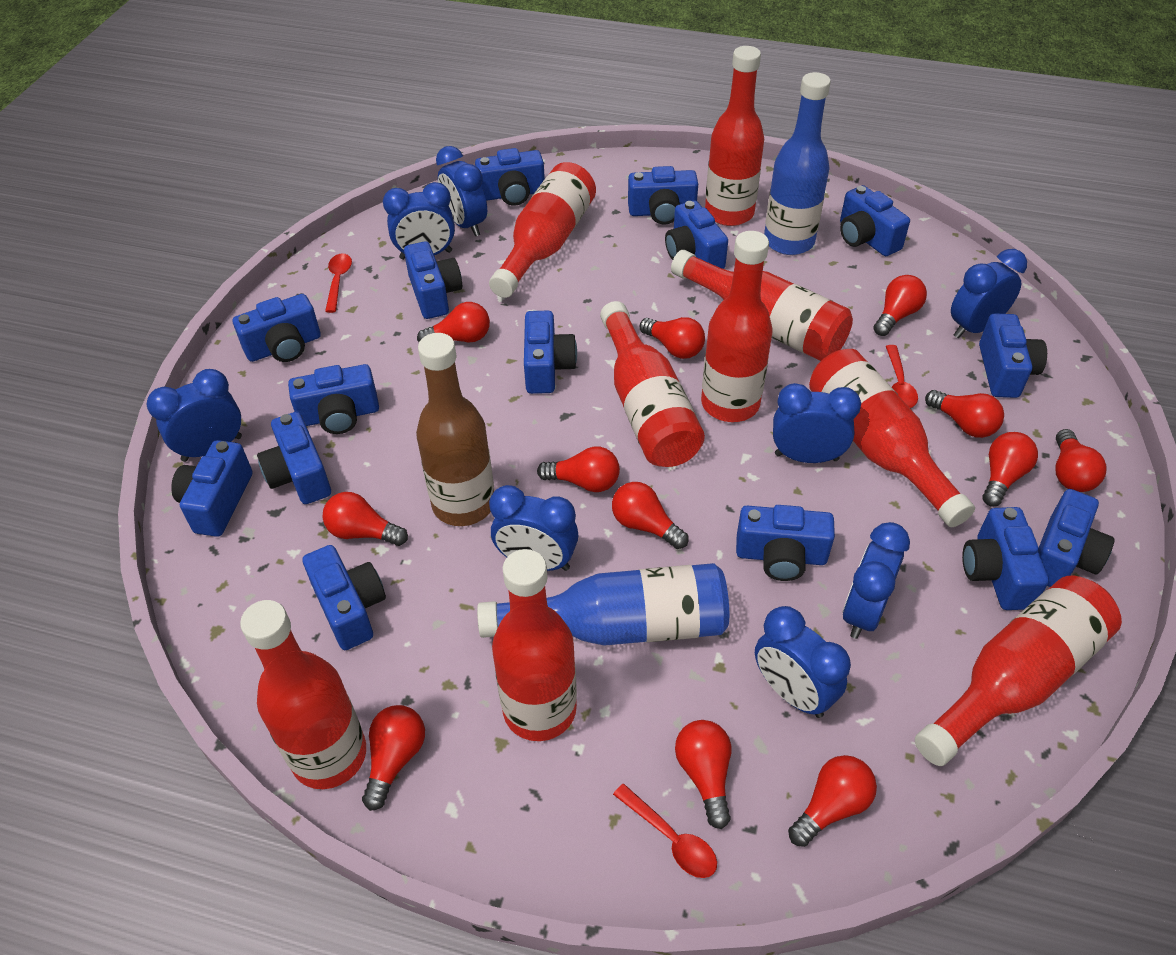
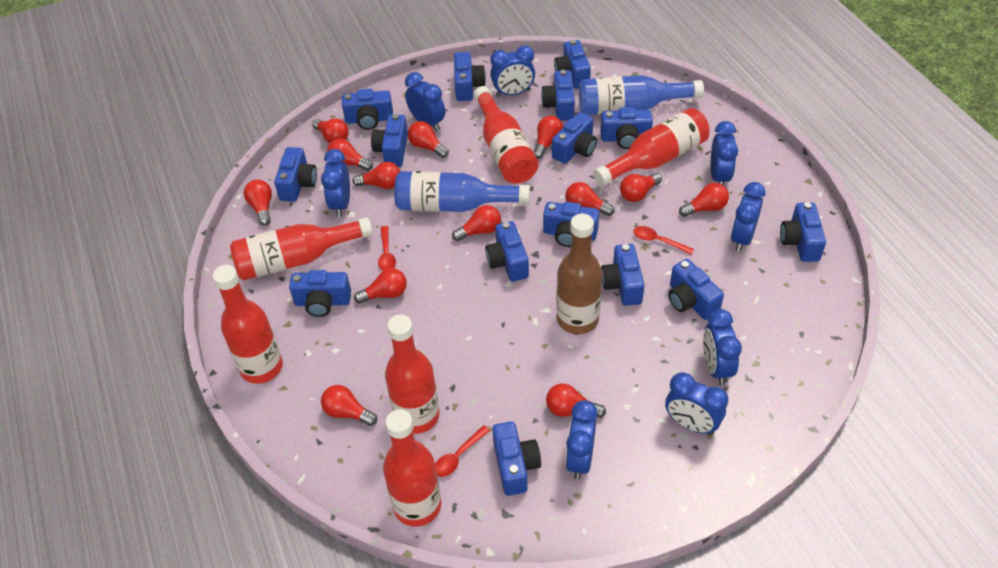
red bottle: [240,600,366,789] [489,162,596,298] [492,549,577,741] [600,301,705,467] [671,250,853,361] [701,231,773,422] [705,46,764,226] [809,349,975,527] [915,576,1122,766] = 9 -> [212,265,283,384] [230,217,373,280] [383,409,441,527] [385,314,440,434] [474,86,539,184] [593,108,710,186] = 6
red light bulb: [323,492,408,546] [362,705,425,811] [417,302,490,343] [537,447,620,492] [612,482,689,549] [640,317,705,359] [675,720,731,829] [788,755,877,847] [873,275,927,336] [925,390,1004,438] [982,432,1038,507] [1055,429,1107,492] = 12 -> [244,180,272,226] [312,118,349,143] [321,385,377,426] [327,139,373,171] [353,162,400,189] [354,268,407,304] [408,121,449,158] [452,205,501,241] [533,116,563,159] [546,384,606,418] [565,182,615,216] [620,173,662,202] [679,183,729,217] = 13

